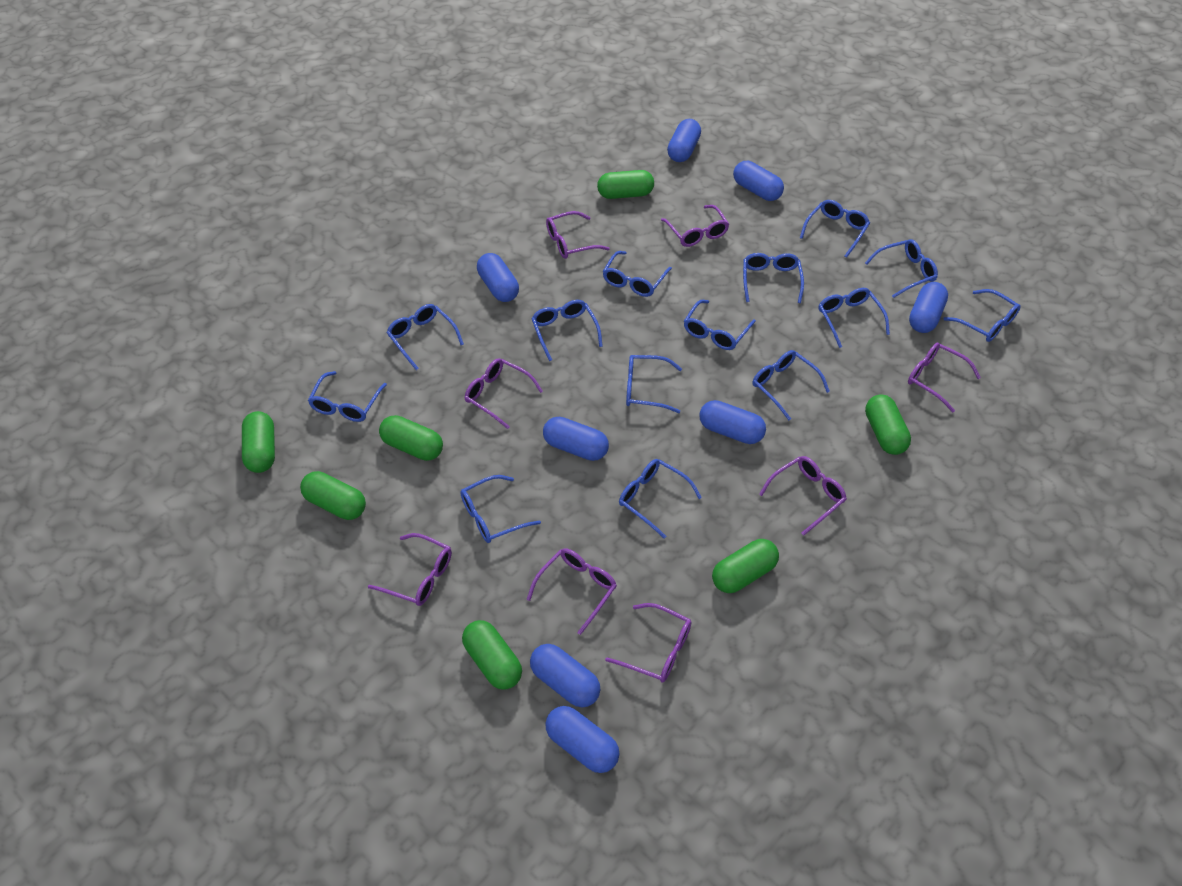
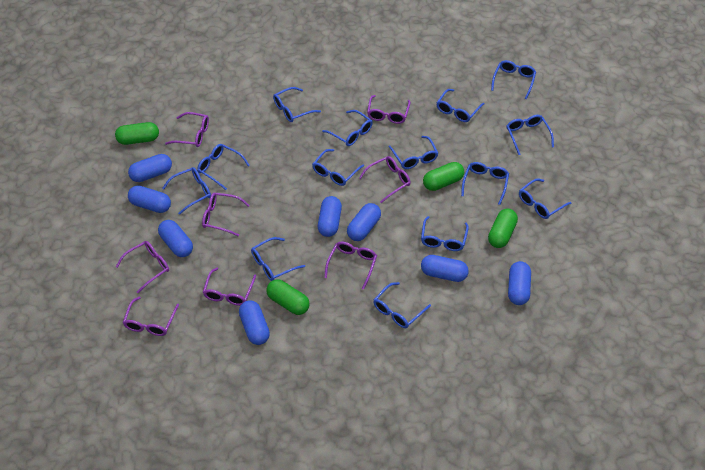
green capsule: [242,411,275,473] [300,471,366,520] [379,415,443,461] [462,620,522,690] [597,170,654,199] [712,539,779,593] [865,395,911,455] = 7 -> [115,122,159,145] [266,279,310,315] [423,162,464,191] [488,209,518,248] = 4

